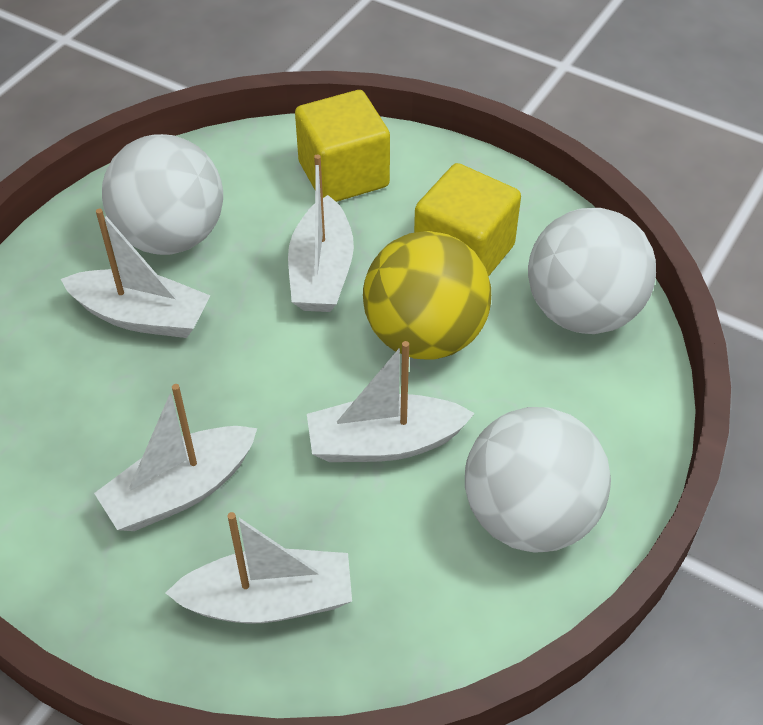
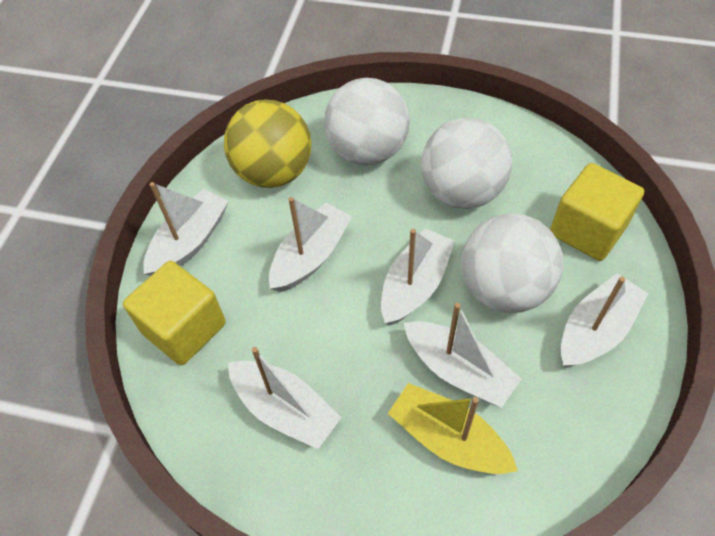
white boat: [61,209,211,338] [94,384,257,531] [166,512,352,623] [288,154,354,312] [307,341,475,462] = 5 -> [143,182,229,276] [228,347,342,449] [269,197,352,292] [381,228,455,325] [404,303,521,408] [561,273,648,367] = 6
yellow boat: none = 0 -> [388,383,518,474] = 1

